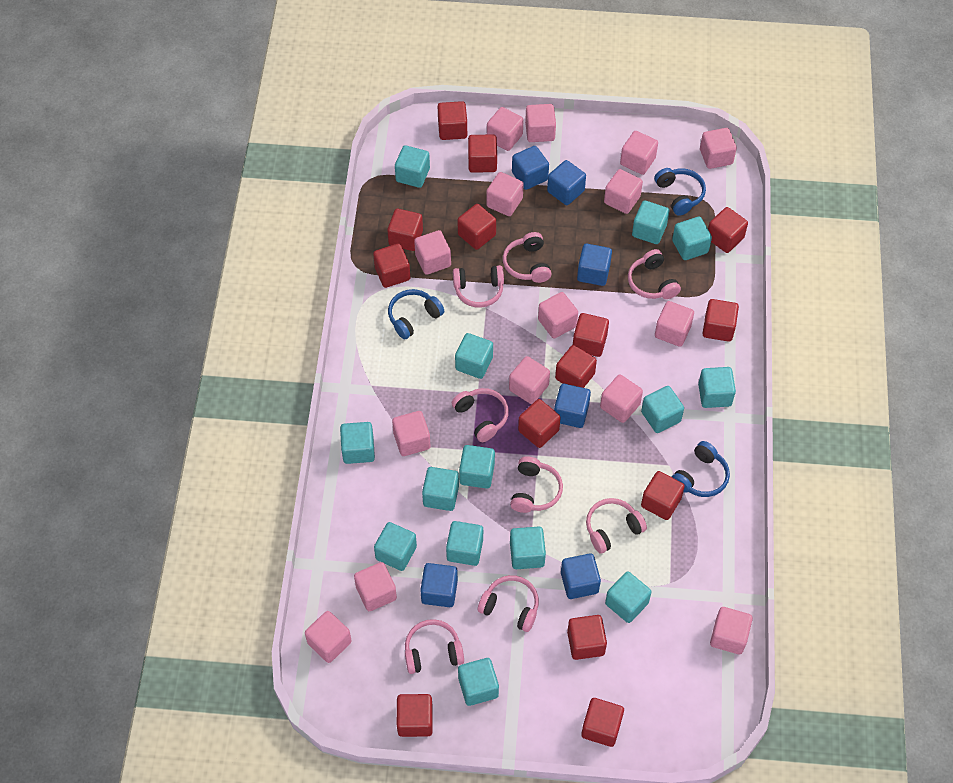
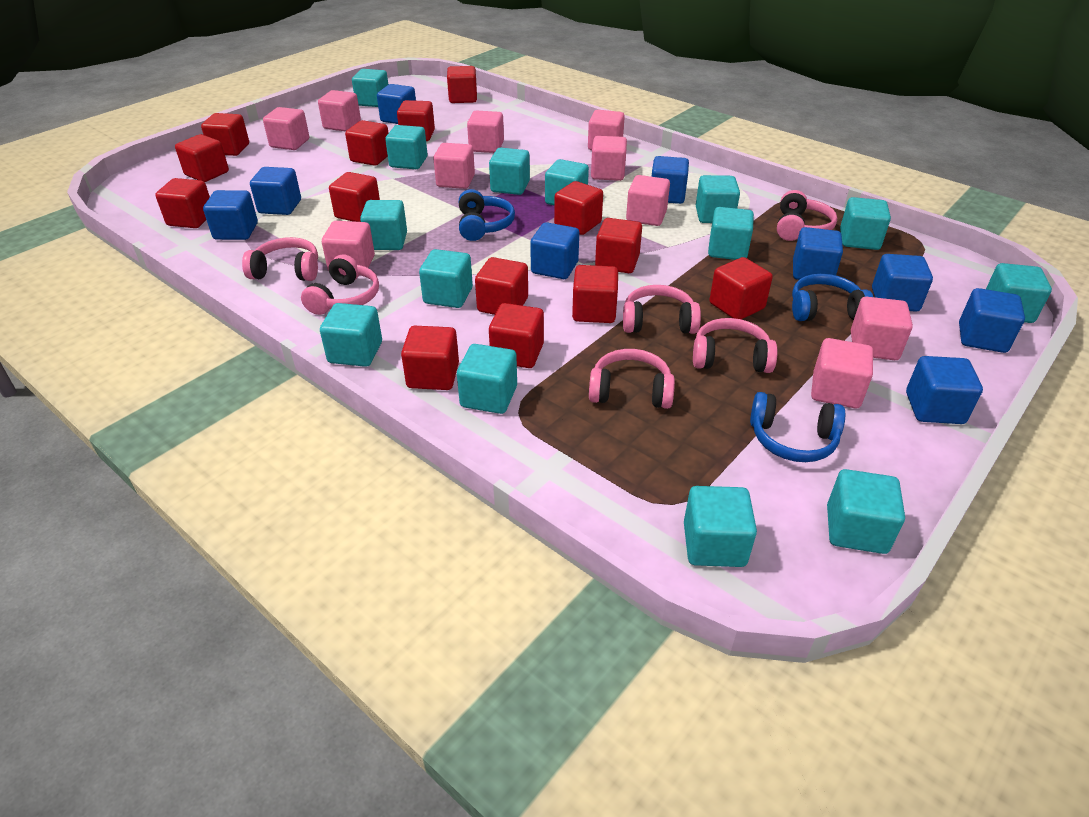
blue cube: [420,563,458,607] [512,146,549,190] [547,160,586,205] [554,384,591,428] [561,553,601,599] [577,244,612,286] = 6 -> [203,190,258,240] [250,167,301,215] [377,84,416,124] [530,222,579,279] [651,156,689,204] [793,227,843,280] [872,254,933,312] [906,356,983,424] [959,288,1025,353] = 9
pink cube: [305,611,352,663] [354,562,397,611] [392,411,430,456] [414,230,451,275] [486,172,524,216] [487,107,524,151] [509,356,550,404] [525,104,556,142] [538,292,578,338] [600,374,643,423] [604,169,643,214] [620,131,658,175] [655,301,694,347] [700,128,737,169] [710,607,753,655] = 15 -> [263,107,309,150] [318,90,361,132] [322,221,375,271] [433,143,475,189] [467,110,504,153] [588,110,625,150] [591,136,627,181] [626,175,670,226] [811,338,873,408] [851,297,913,360] = 10
pink headphones: [405,619,464,674] [452,388,509,442] [453,265,504,308] [478,575,539,632] [503,232,552,283] [510,456,563,513] [586,498,647,554] [628,249,681,299] = 8 -> [242,237,318,281] [301,254,379,315] [589,349,675,409] [623,285,701,334] [693,318,778,373] [777,190,837,241] = 6

